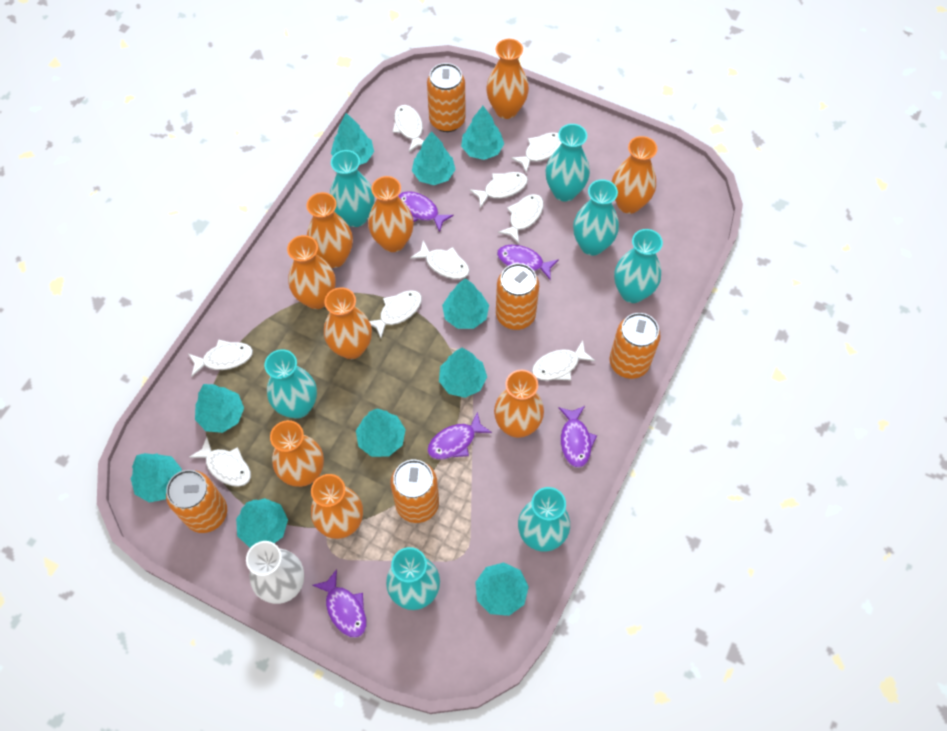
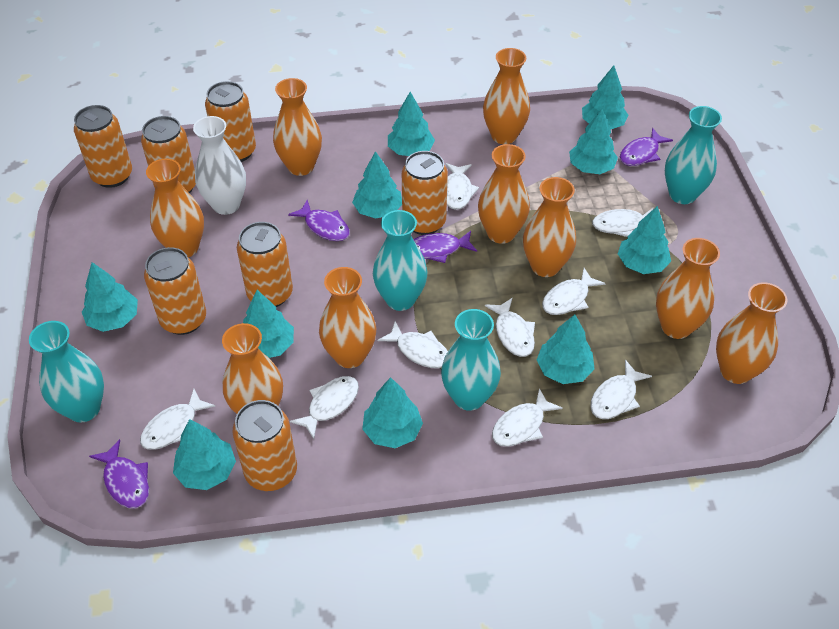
orange can: [166,470,227,533] [391,460,439,523] [427,63,466,132] [496,263,539,330] [610,313,661,379] = 5 -> [74,105,132,188] [141,116,196,193] [144,247,206,335] [205,81,256,162] [232,400,297,491] [237,222,293,307] [402,151,448,235] = 7
purple fish: [312,569,367,638] [398,191,454,232] [427,412,492,460] [497,245,558,280] [559,406,597,468] = 5 -> [89,439,149,508] [288,200,350,241] [413,231,477,263] [620,128,673,166] = 4
turquoise vase: [264,349,317,419] [330,150,375,227] [386,547,440,610] [518,487,570,552] [545,124,590,202] [573,179,619,256] [614,229,663,303] = 7 -> [29,321,104,422] [373,210,427,311] [441,309,501,411] [665,106,722,204] = 4

